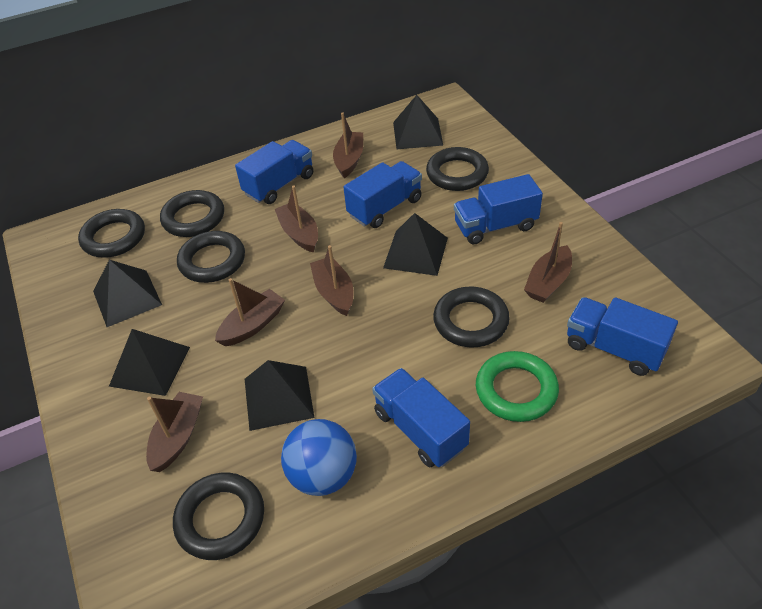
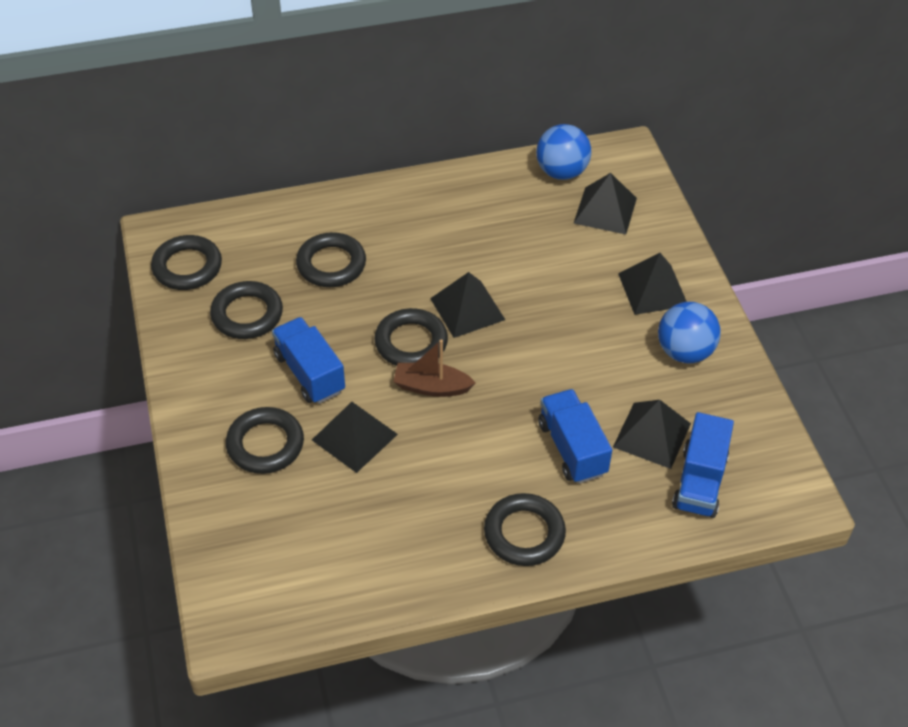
blue ball: [281,419,357,496] = 1 -> [536,124,591,180] [658,302,721,363] = 2
blue truck: [235,140,313,204] [343,161,422,228] [372,368,470,467] [454,174,543,245] [567,297,678,376] = 5 -> [272,317,345,404] [538,389,612,483] [672,412,734,518] = 3
brown boat: [146,392,203,472] [215,278,285,346] [275,186,318,253] [310,245,353,316] [333,112,363,178] [524,222,572,303] = 6 -> [393,339,476,397] = 1
green ring: [476,351,559,422] = 1 -> none = 0

